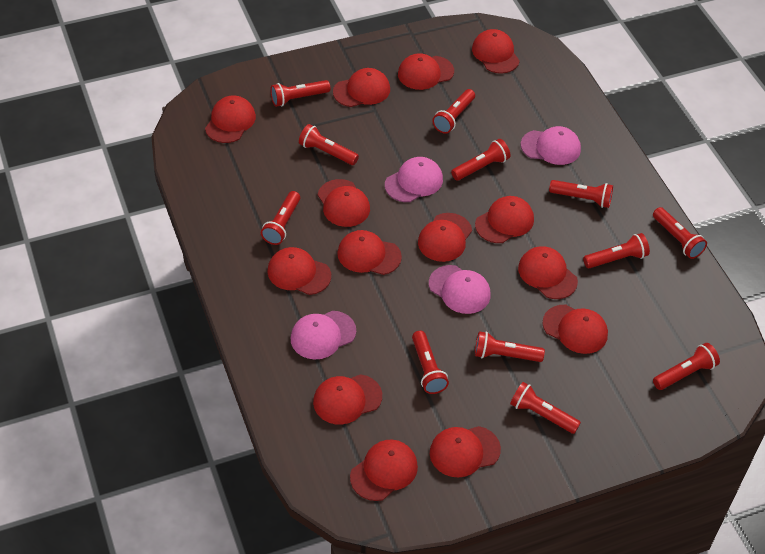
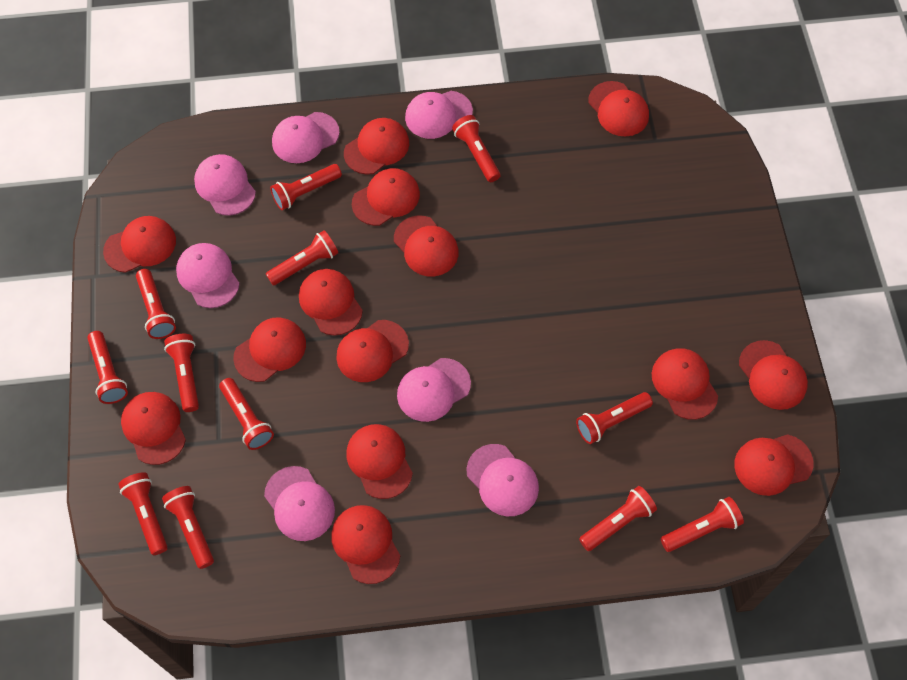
pink cap: [290,311,356,359] [385,157,443,202] [429,265,490,314] [521,126,581,165] = 4 -> [176,243,240,308] [194,154,256,216] [264,466,335,541] [272,112,340,163] [397,358,471,422] [405,91,473,139] [466,444,539,516] = 7

